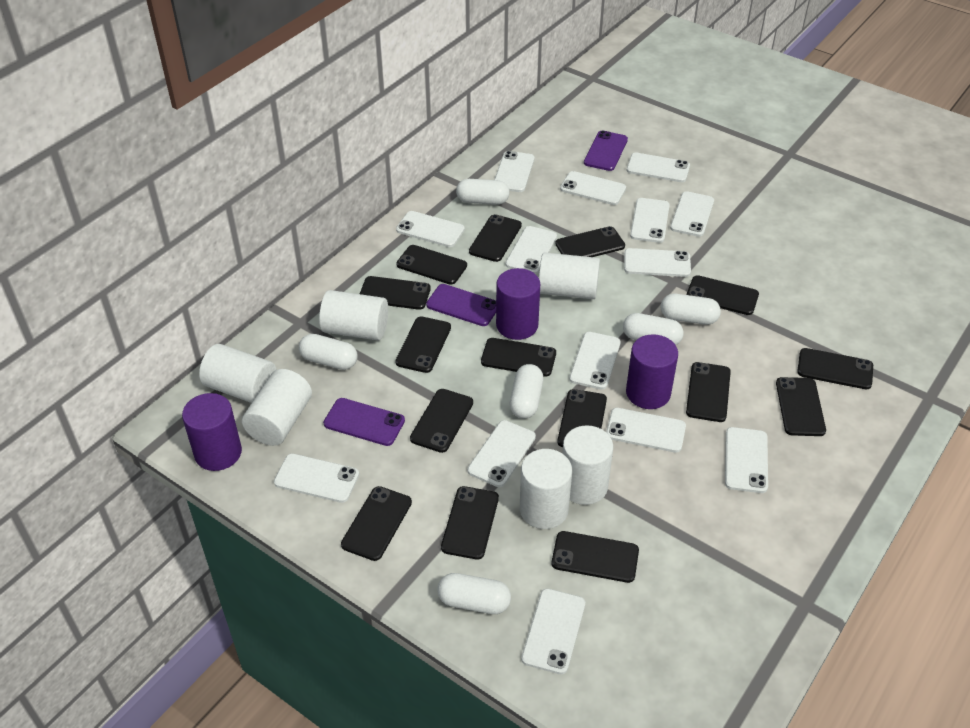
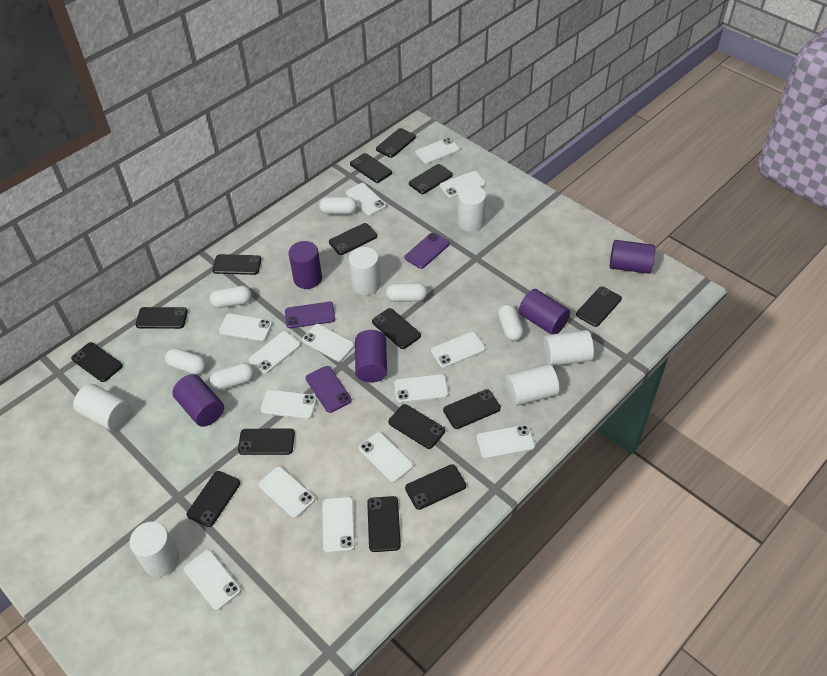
purple cylinder: [182,393,242,471] [496,268,540,340] [626,334,678,409] = 3 -> [172,374,224,427] [288,241,322,289] [355,330,387,383] [519,289,570,334] [610,240,655,274] = 5

